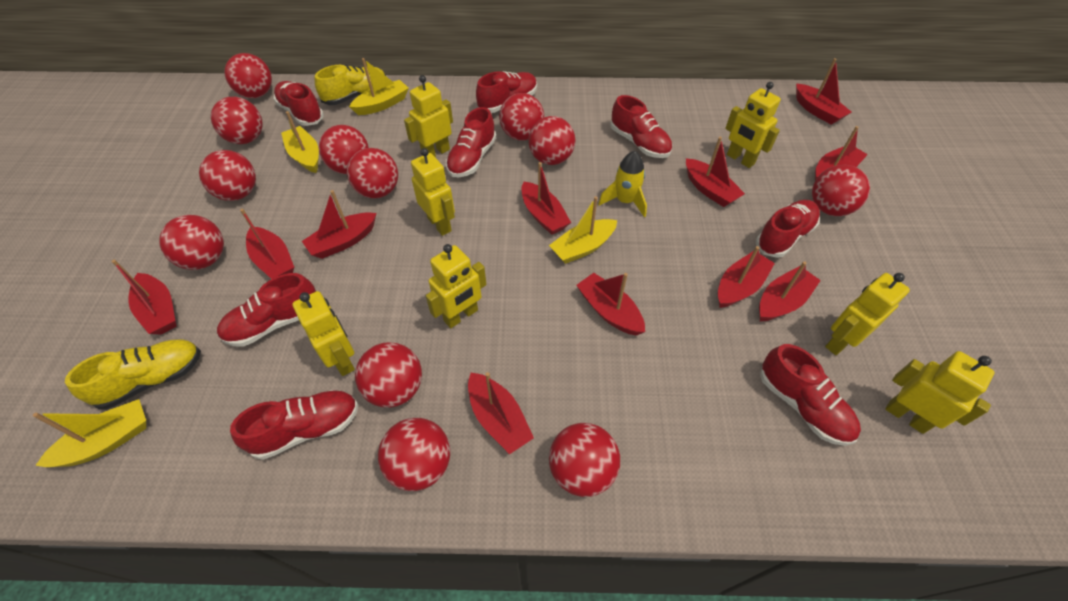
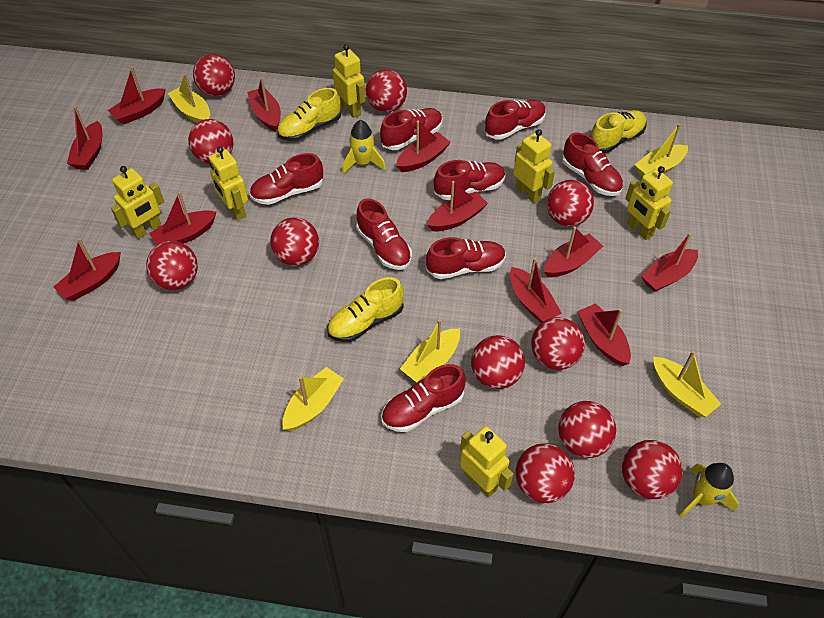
red ball: [159,215,224,270] [199,150,256,201] [211,97,262,144] [224,53,272,98] [319,125,369,174] [347,148,398,199] [355,342,422,408] [378,418,450,491] [499,93,544,141] [528,116,575,165] [549,423,620,497] [812,165,870,216] = 12 -> [146,241,198,290] [188,119,233,164] [193,54,235,96] [270,217,319,266] [366,69,407,112] [471,335,525,389] [516,443,575,503] [532,317,585,370] [547,180,594,226] [558,401,616,458] [622,440,683,499] = 11
yellow boat: [33,399,146,467] [281,111,319,173] [349,58,409,115] [549,196,617,264] = 4 -> [168,73,210,123] [282,367,344,431] [400,319,460,383] [635,124,688,177] [653,351,721,417] = 5
yellow robot: [292,291,355,376] [404,75,453,157] [411,148,455,236] [426,244,486,328] [725,82,781,168] [825,273,910,355] [885,351,994,434] = 7 -> [111,166,164,239] [209,146,248,221] [333,44,366,118] [460,426,514,498] [513,129,555,203] [625,166,673,240] = 6
yellow rocket: [598,151,647,217] = 1 -> [342,120,386,174] [679,463,739,518] = 2
yellow shoe: [65,339,201,410] [315,65,386,105] = 2 -> [277,88,341,141] [327,277,404,342] [590,110,646,153] = 3

